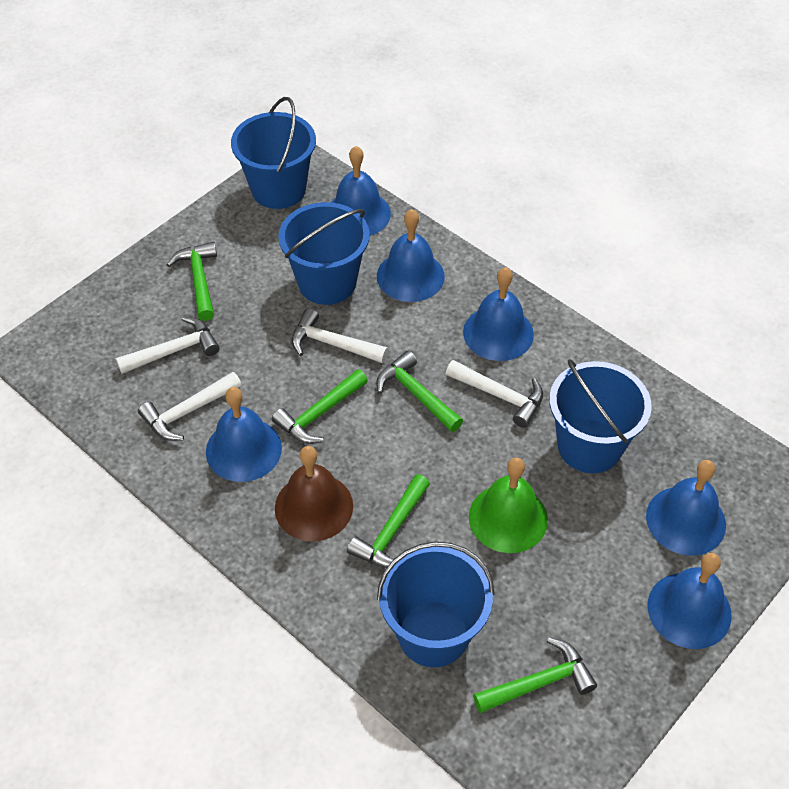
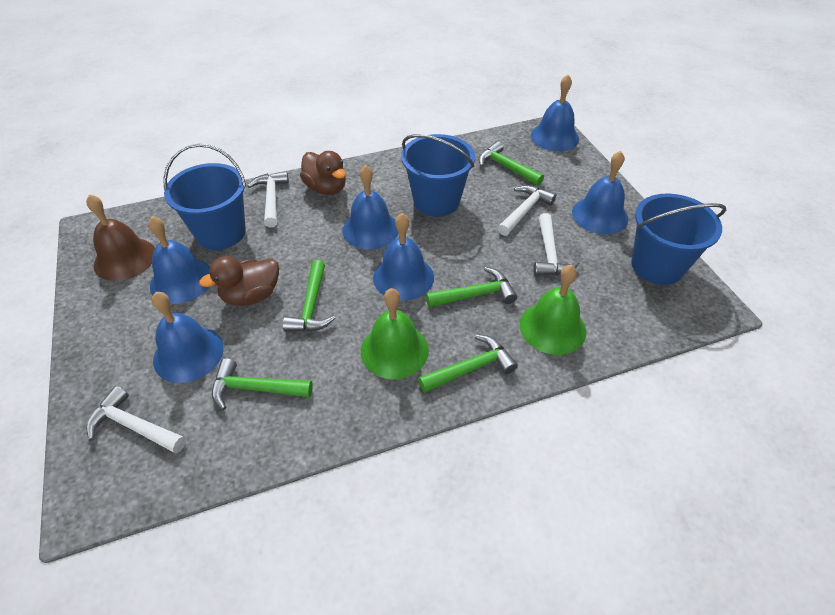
blue bucket: [231,97,316,209] [278,202,370,305] [377,542,495,667] [549,359,652,473] = 4 -> [163,144,246,250] [401,134,475,217] [631,193,726,285] = 3
brown duck: none = 0 -> [199,256,279,306] [300,151,346,195] = 2
green bell: [469,457,548,553] = 1 -> [361,288,429,379] [520,265,586,355] = 2

